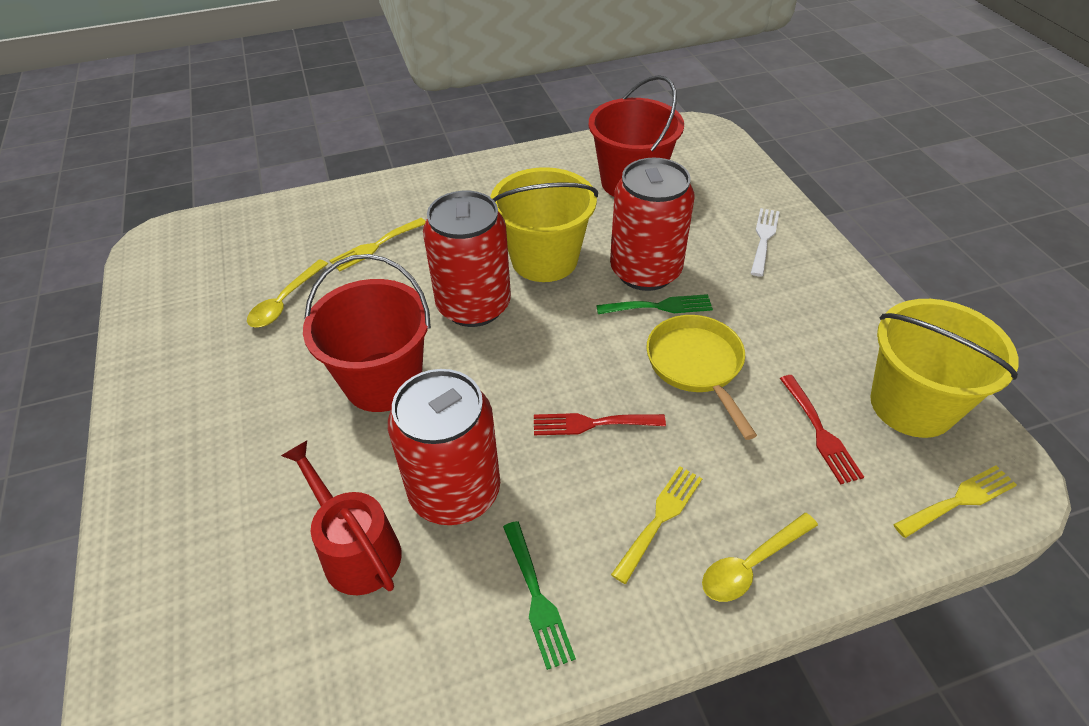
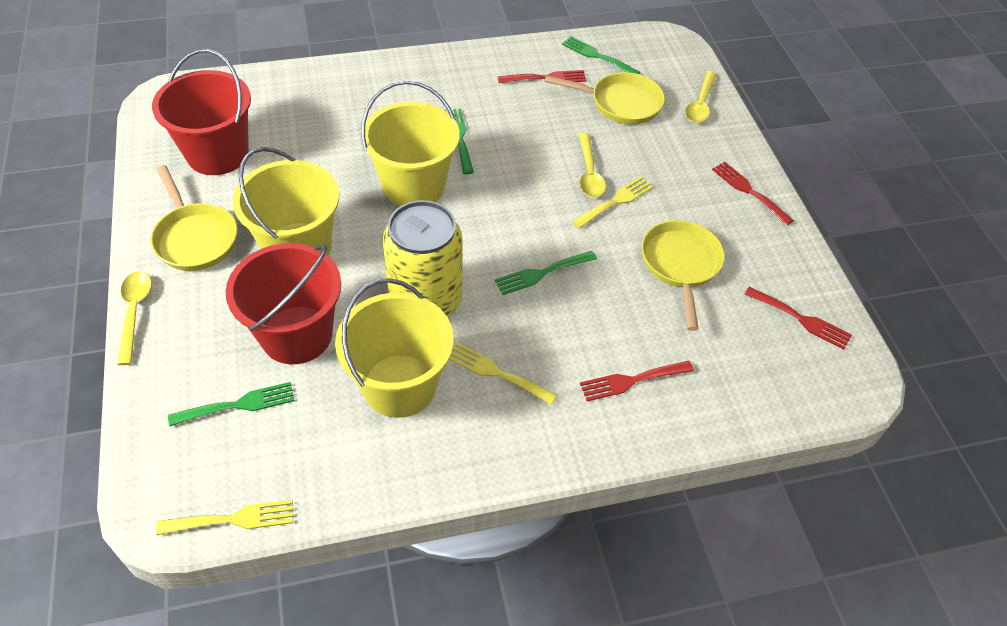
green fork: [503,521,576,670] [596,294,713,314] = 2 -> [168,382,295,426] [445,108,474,174] [495,251,597,295] [562,36,640,74] = 4
red can: [388,369,500,525] [423,191,511,327] [610,158,694,291] = 3 -> none = 0
red fork: [534,413,666,435] [780,375,864,485] = 2 -> [498,70,587,83] [580,361,694,401] [712,162,794,226] [745,287,852,350] = 4
red watering can: [281,440,401,595] = 1 -> none = 0
white fork: [751,208,780,277] = 1 -> none = 0
yellow bucket: [490,167,598,282] [870,299,1019,438] = 2 -> [233,147,339,256] [335,278,454,418] [361,80,460,206] = 3
yellow can: none = 0 -> [383,200,462,317] = 1
yellow pan: [646,315,757,440] = 1 -> [151,165,238,271] [544,72,665,125] [642,220,725,331] = 3
yellow spoon: [247,260,328,328] [702,513,818,602] = 2 -> [117,271,152,365] [579,133,606,198] [685,71,716,123] = 3

